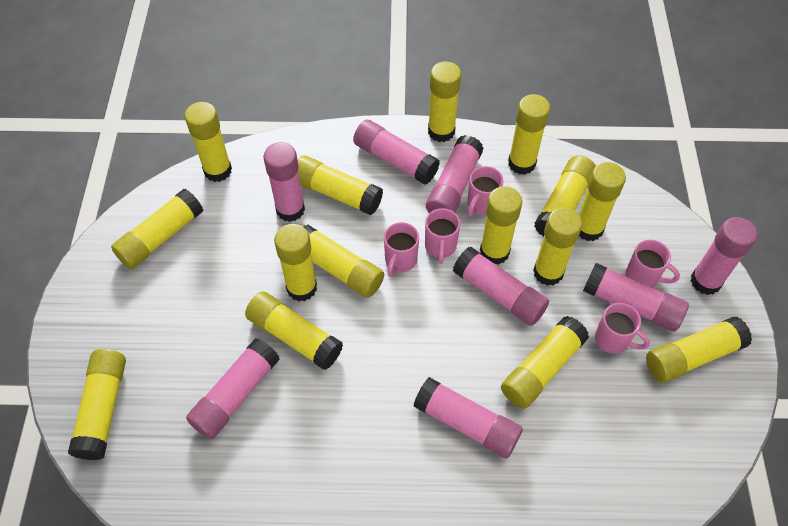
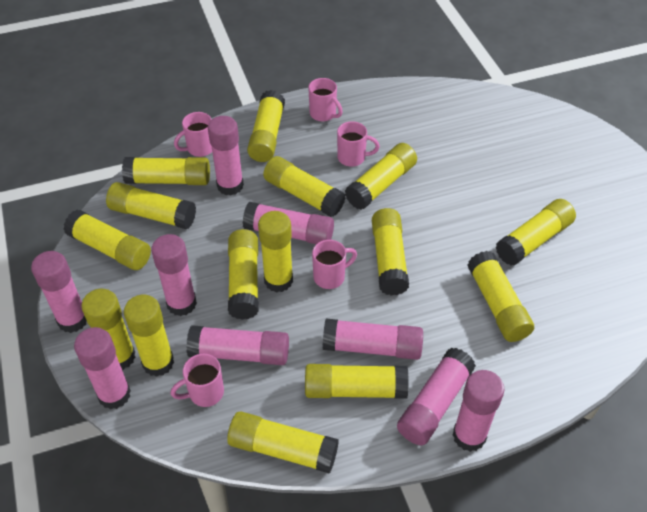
pink glue stick: [186,338,280,439] [264,142,305,222] [353,120,440,185] [413,377,523,458] [426,135,484,213] [453,247,549,326] [583,263,689,331] [690,217,757,295] = 8 -> [31,251,87,333] [74,327,131,409] [151,234,197,316] [186,325,289,365] [208,116,244,196] [243,202,334,244] [323,319,423,360] [397,348,476,445] [453,370,504,452] = 9

